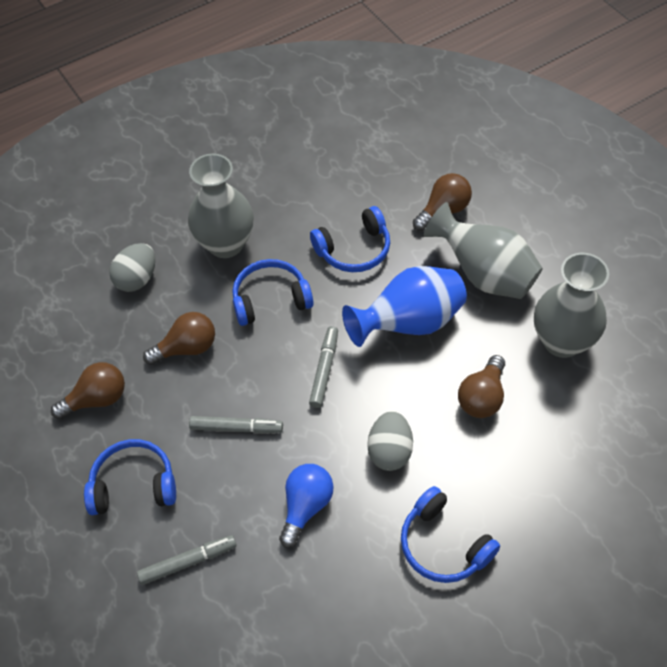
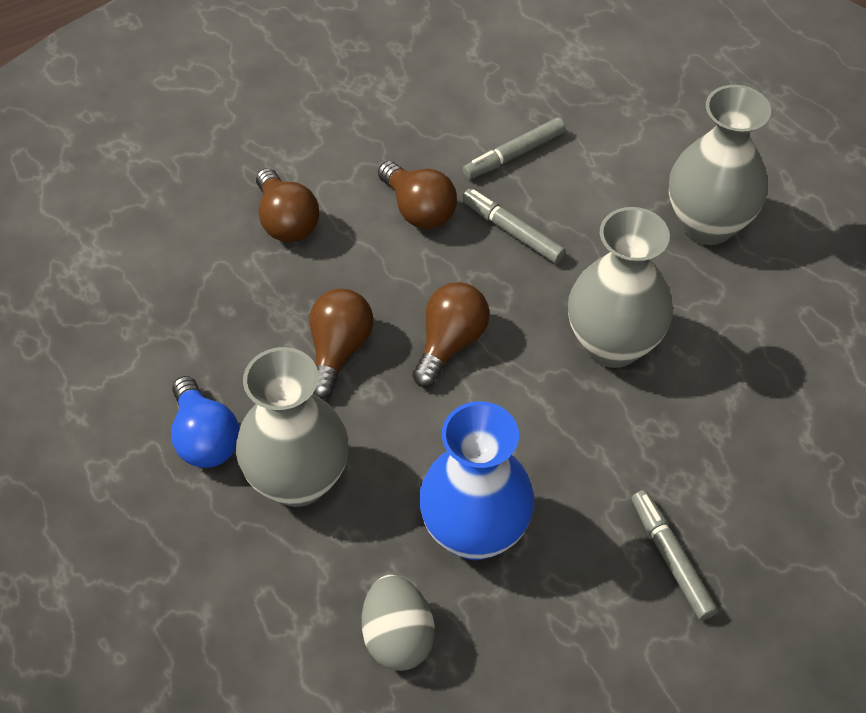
blue headphones: [84,439,176,515] [232,259,314,326] [310,206,390,272] [401,486,500,583] = 4 -> none = 0
grey egg: [109,243,155,292] [367,411,413,471] = 2 -> [362,575,435,671] = 1

